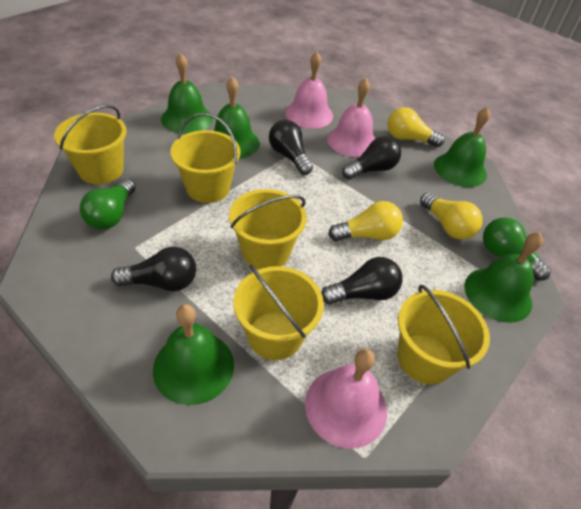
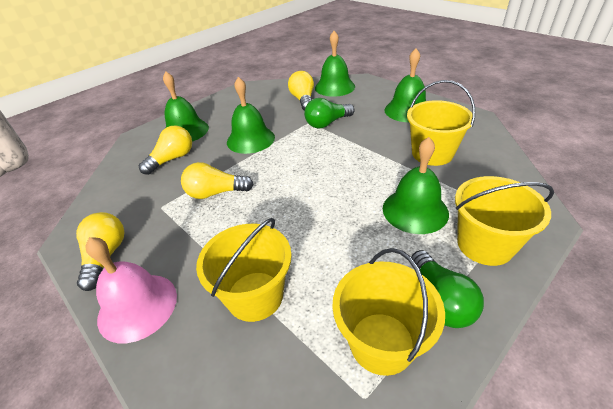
black light bulb: [111,247,196,291] [269,120,313,175] [321,257,402,305] [342,136,401,179] = 4 -> none = 0
pink bell: [285,52,333,128] [305,349,387,449] [327,78,376,157] = 3 -> [85,237,177,343] = 1
yellow bucket: [54,105,127,185] [170,113,240,203] [229,189,307,269] [234,264,324,360] [398,285,490,384] = 5 -> [196,218,292,322] [332,248,445,376] [407,80,475,166] [455,176,554,266] = 4
yellow light bulb: [328,201,403,241] [387,107,445,147] [420,192,483,240] = 3 -> [76,212,125,291] [139,126,192,175] [181,162,254,199] [288,71,314,111] = 4

